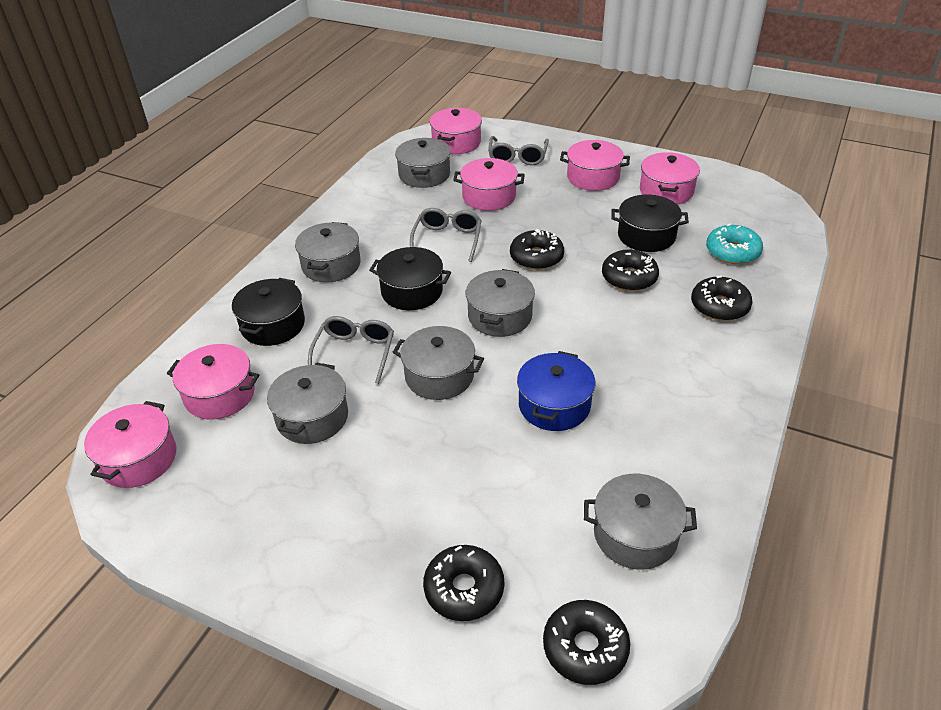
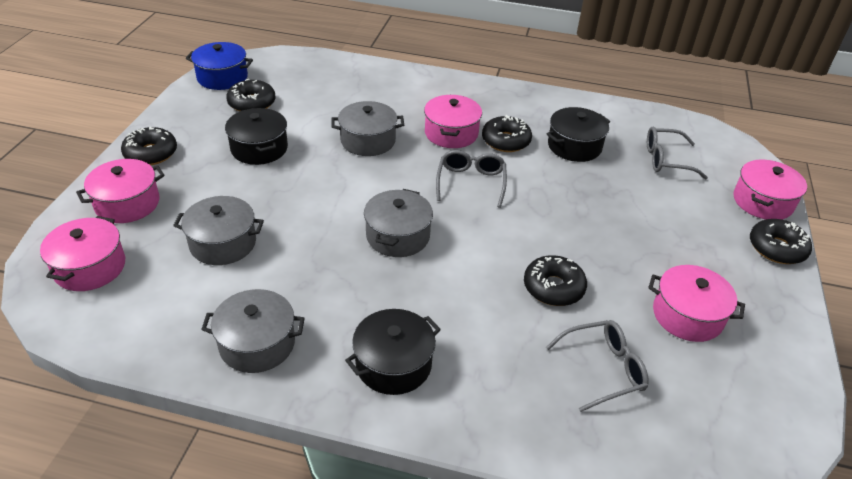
grey pot: [267,363,348,444] [295,222,361,283] [393,326,484,400] [395,138,451,188] [466,269,535,337] [584,474,697,570] = 6 -> [173,196,264,265] [201,289,305,373] [331,101,404,156] [364,189,433,257] = 4
pink pot: [84,401,176,488] [167,344,259,420] [430,108,482,154] [453,158,525,211] [560,140,630,191] [640,152,700,204] = 6 -> [40,216,125,291] [76,159,165,223] [424,95,482,148] [648,265,745,342] [734,160,807,220] = 5
turquoise donut: [706,224,763,264] = 1 -> none = 0

